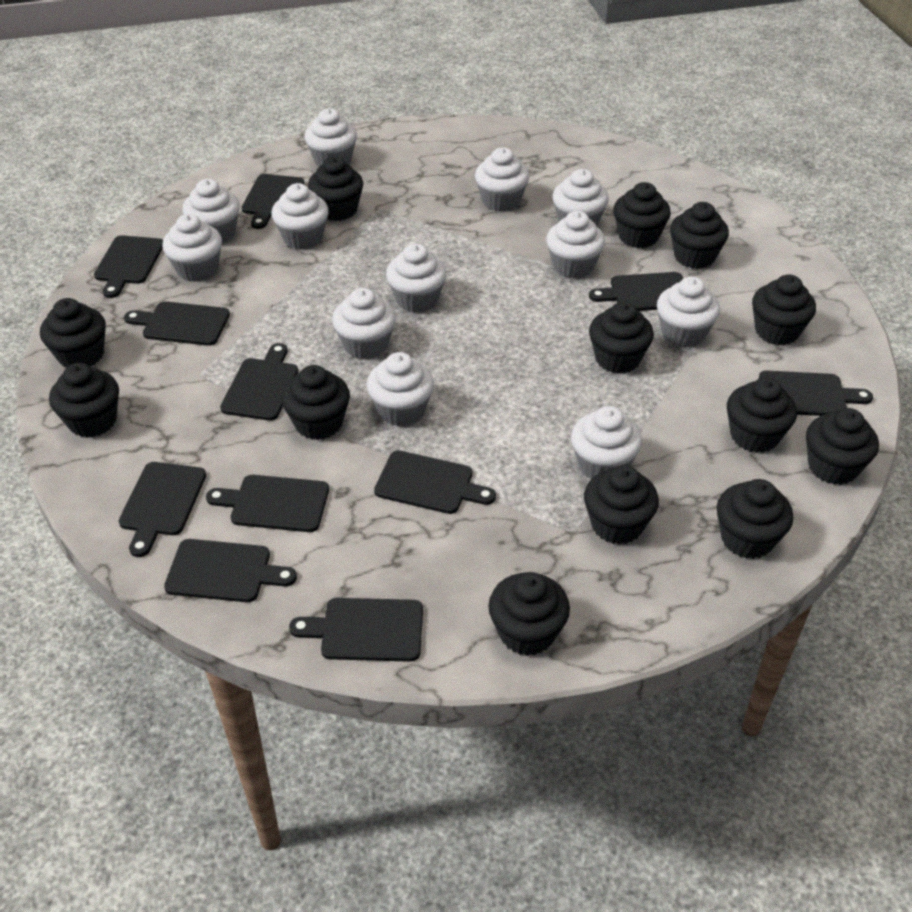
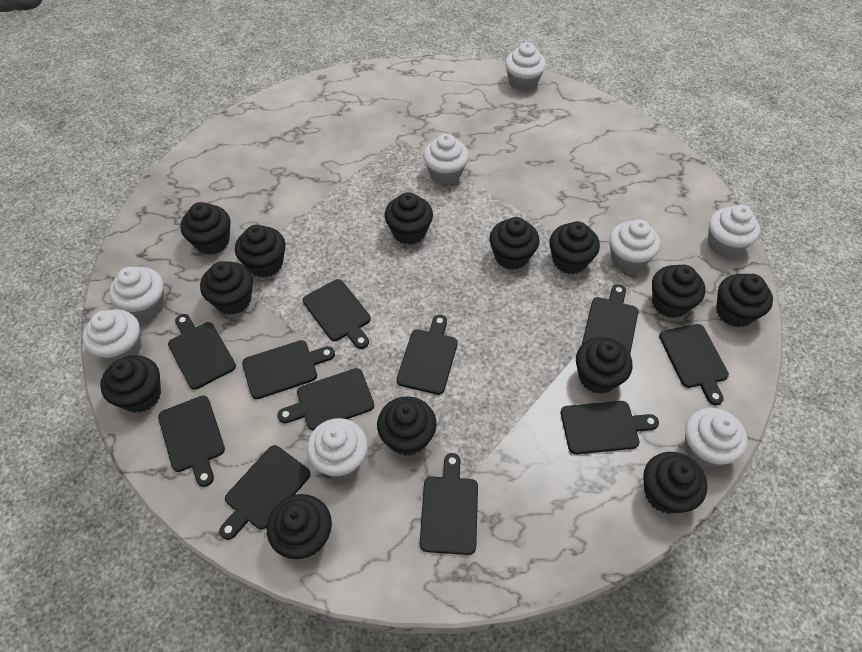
white cupcake: [162,214,222,282] [182,179,240,243] [271,183,329,249] [304,108,357,167] [332,288,396,359] [367,352,434,426] [386,244,447,313] [475,147,530,212] [546,211,605,278] [552,169,609,227] [571,406,642,479] [657,277,720,348] = 12 -> [82,309,142,363] [109,267,165,320] [307,418,368,479] [423,133,469,185] [505,42,546,92] [609,219,660,272] [685,408,747,468] [708,205,760,257] = 8

